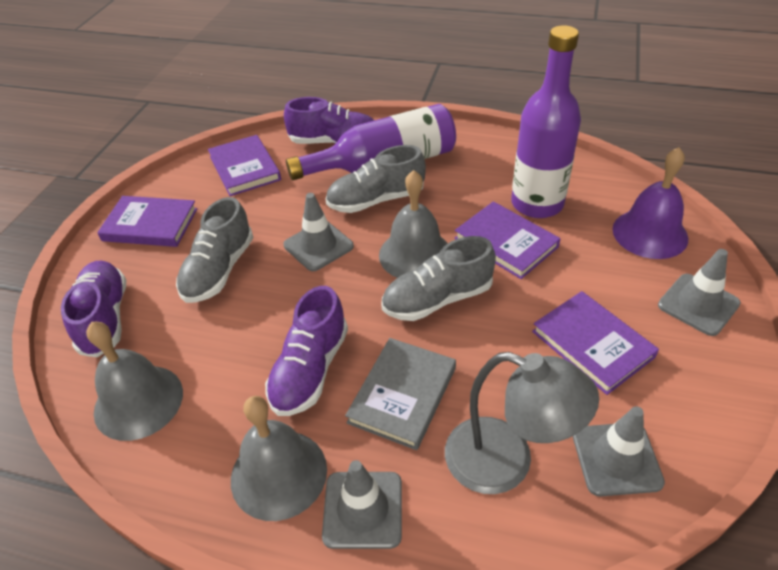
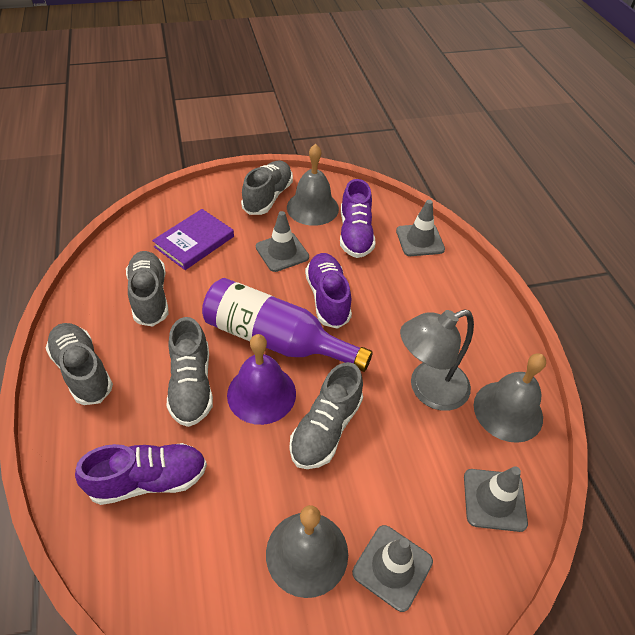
grey book: [345,338,456,450] = 1 -> none = 0
grey shoe: [176,197,254,303] [325,145,426,213] [382,236,496,321] = 3 -> [46,323,113,405] [126,251,169,327] [167,317,213,427] [241,160,293,215] [290,362,363,469] = 5
purple book: [97,196,197,247] [208,135,281,196] [455,201,561,279] [532,291,659,395] = 4 -> [152,209,234,270] = 1
purple bottle: [286,104,456,180] [511,25,581,218] = 2 -> [202,278,373,372] = 1

